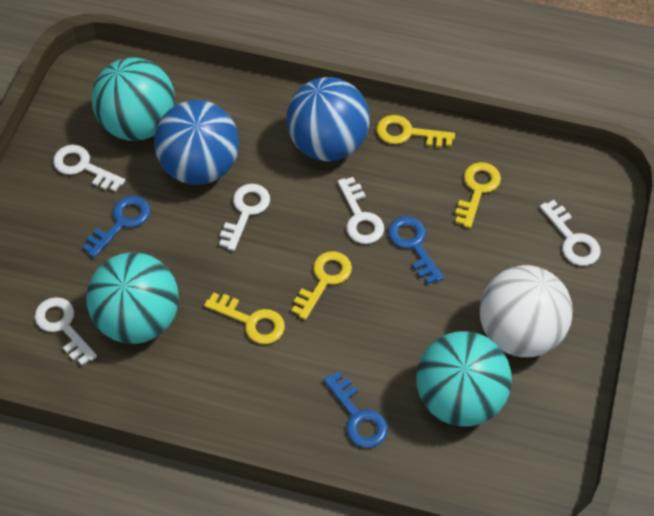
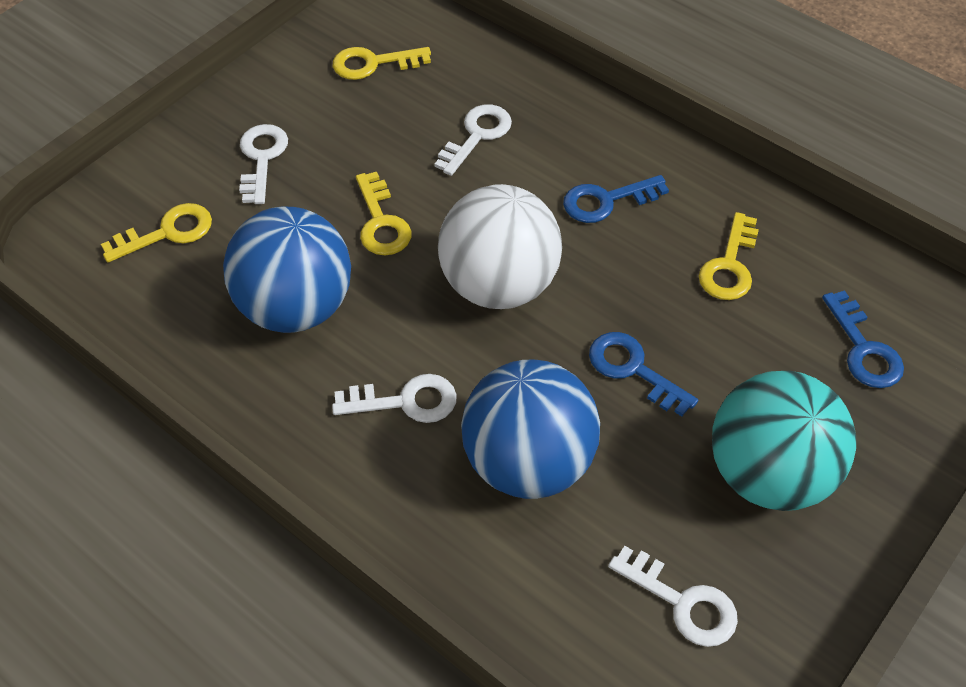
turquoise ball: [86,252,179,344] [91,57,175,141] [416,331,512,427] = 3 -> [712,371,856,511] = 1
white key: [35,297,97,365] [53,145,125,192] [219,184,270,251] [338,177,384,244] [540,200,601,266] = 5 -> [239,124,288,204] [332,374,457,423] [434,104,512,176] [608,546,738,647] = 4

